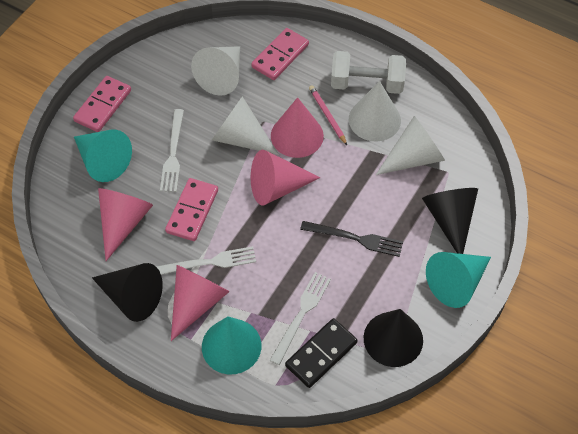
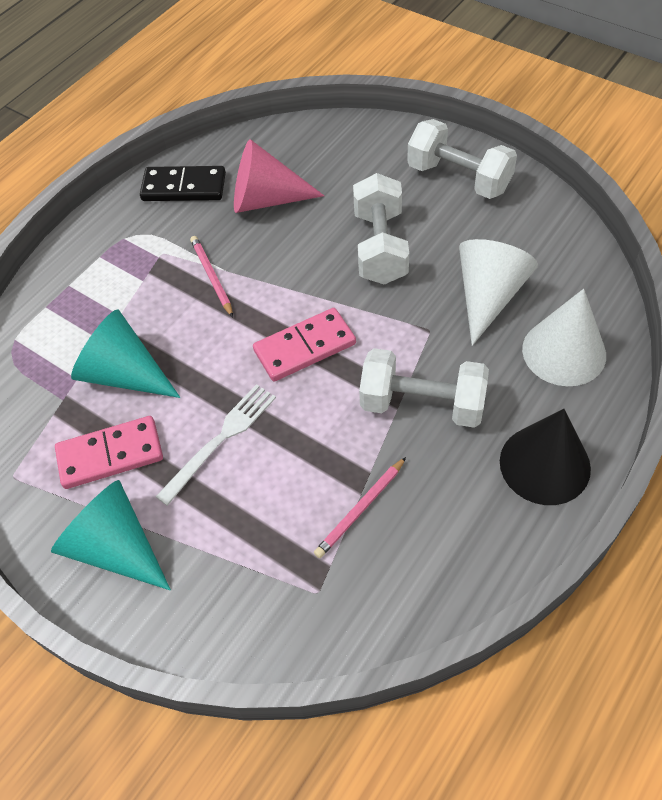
black cone: [92,263,163,322] [364,309,423,367] [422,188,478,254] = 3 -> [500,409,591,505] = 1
black fork: [300,221,403,257] = 1 -> none = 0
pink cone: [98,188,153,261] [171,265,230,341] [251,150,321,206] [271,97,324,158] = 4 -> [234,139,324,213] = 1
pink domino: [73,76,131,132] [165,178,218,241] [251,28,309,80] = 3 -> [55,416,163,489] [253,308,356,381] = 2
pink pencil: [309,85,347,145] = 1 -> [190,236,233,317] [314,457,406,558] = 2
turquoise cone: [74,130,132,182] [202,316,261,374] [426,252,491,308] = 3 -> [51,480,171,590] [71,309,180,398] = 2
white cone: [191,46,240,96] [212,96,279,155] [349,81,401,142] [376,116,445,175] = 4 -> [459,239,538,346] [522,289,606,386] = 2
white dumbbell: [331,51,406,94] = 1 -> [353,173,409,285] [359,348,489,428] [407,119,517,199] = 3
white fork: [156,246,256,275] [160,109,184,192] [270,272,331,365] = 3 -> [156,384,276,506] = 1

